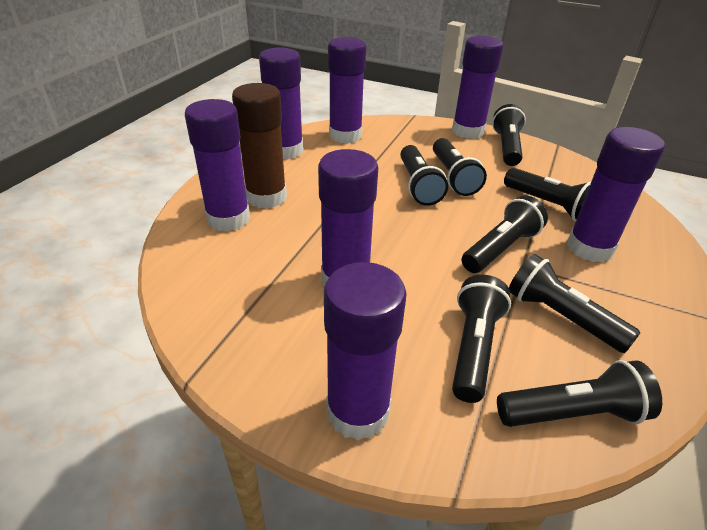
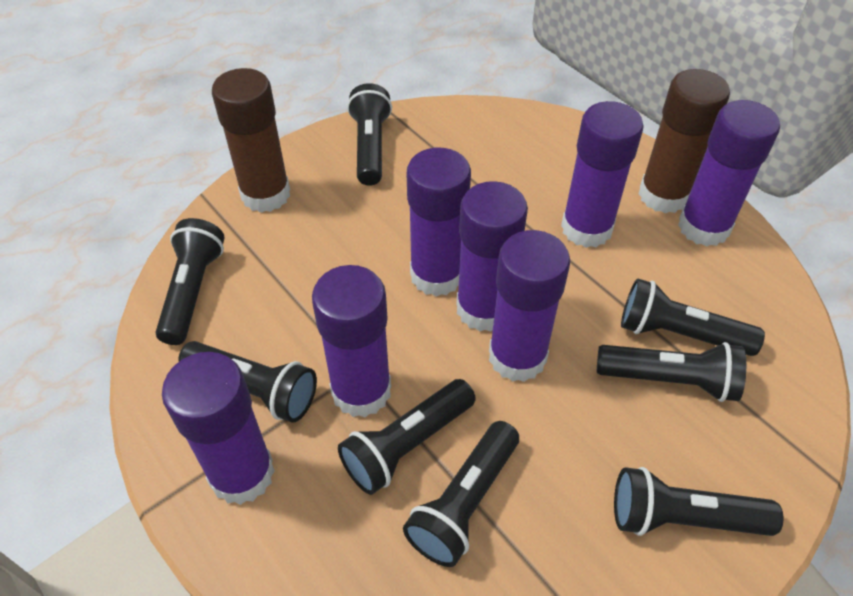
brown glue stick: [232,83,287,209] = 1 -> [212,68,290,213] [638,69,730,214] = 2

